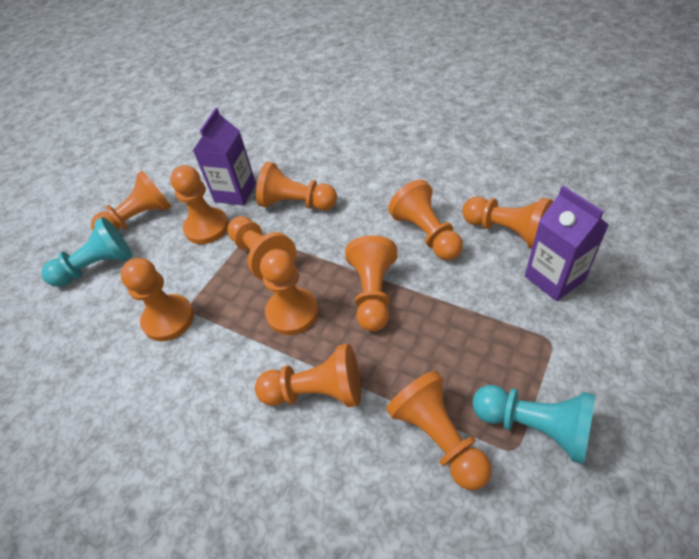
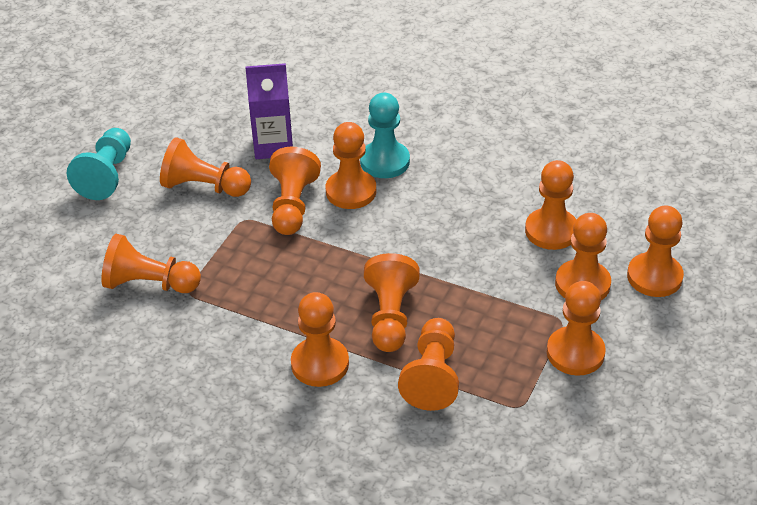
purple carton: [193,108,256,206] [525,186,609,301] = 2 -> [245,63,293,159] = 1

